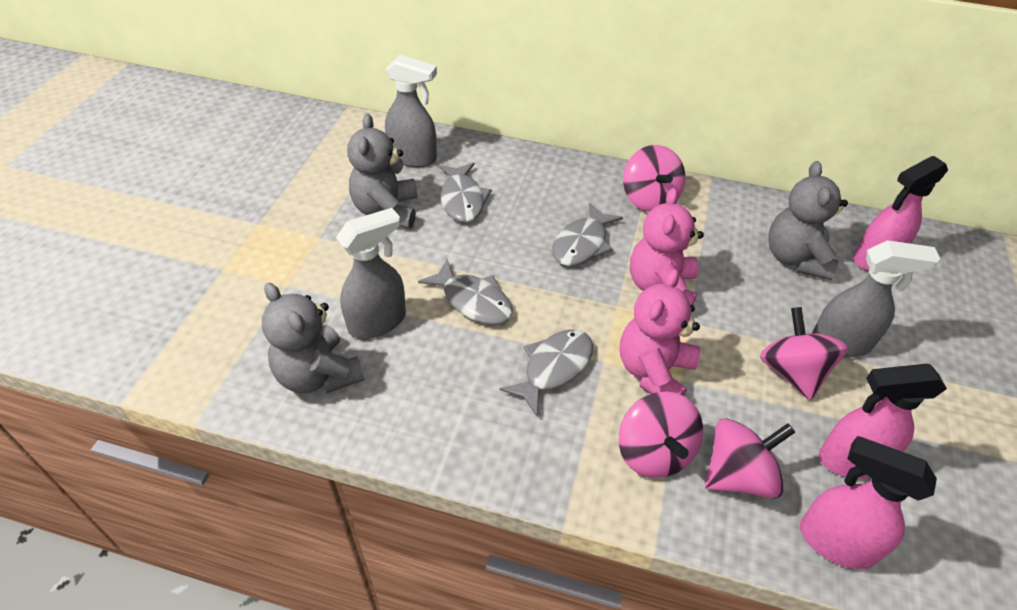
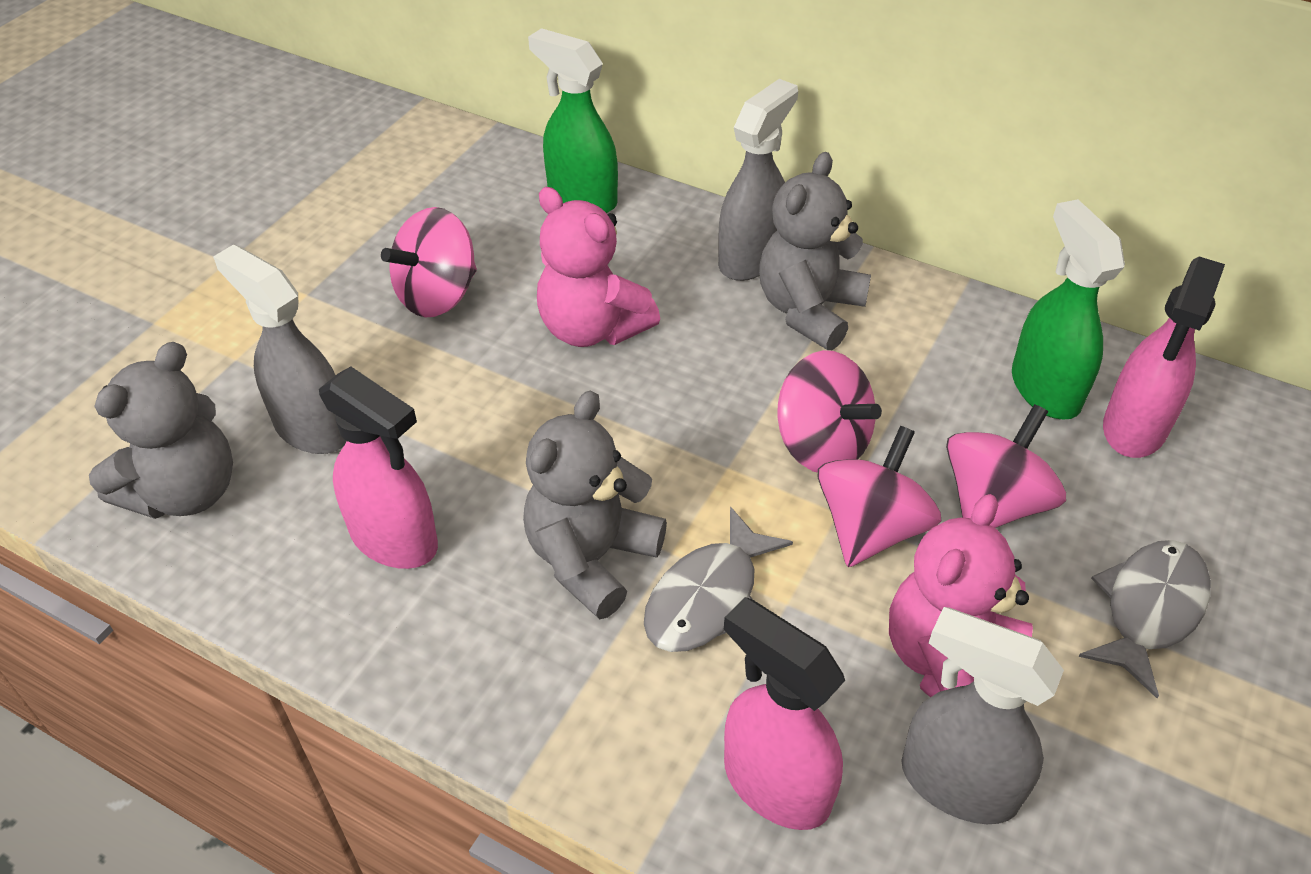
green spray bottle: none = 0 -> [528,28,618,213] [1012,199,1125,420] = 2
grey fish: [418,259,513,325] [438,162,492,222] [500,329,593,416] [552,203,623,266] = 4 -> [644,507,793,652] [1078,540,1211,698] = 2

